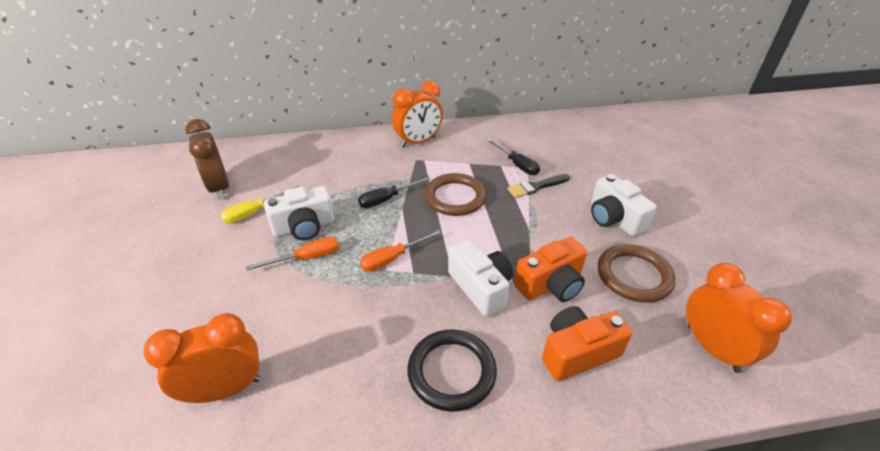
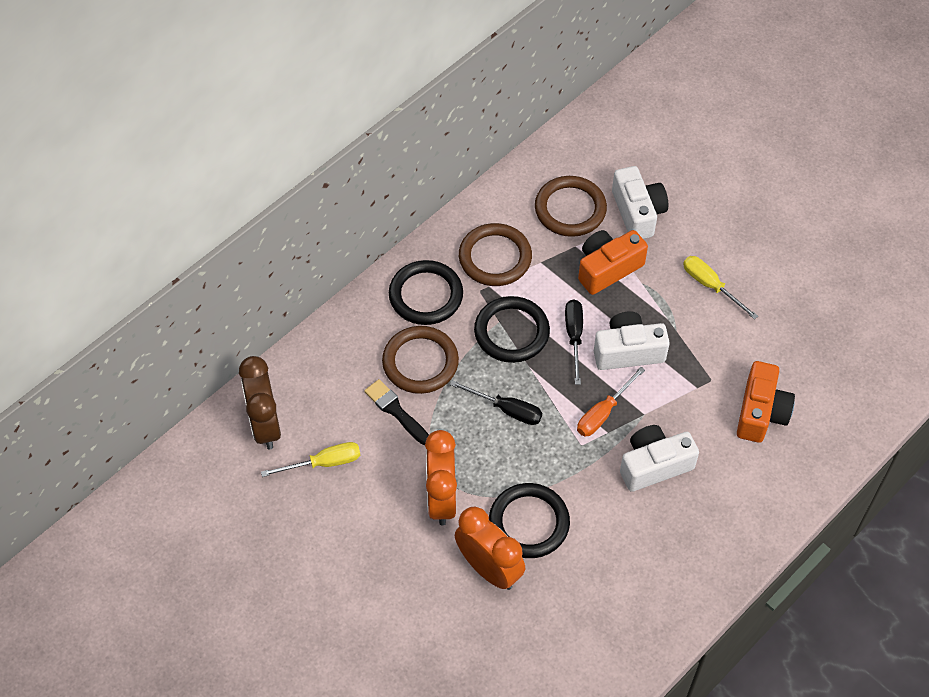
black ring: [408,330,497,412] = 1 -> [389,260,463,325] [474,296,550,363] [489,483,570,558] = 3
brown ring: [424,173,487,216] [598,244,675,303] = 2 -> [382,326,459,394] [459,223,532,286] [535,176,607,237] = 3
orange clock: [144,313,260,403] [392,81,443,148] [686,263,792,373] = 3 -> [425,430,457,525] [455,507,525,590] = 2
orange screwdriver: [246,236,340,271] [360,230,441,272] = 2 -> [577,367,645,436] = 1
yellow screwdriver: [220,186,299,224] = 1 -> [261,442,360,477] [683,256,758,320] = 2

